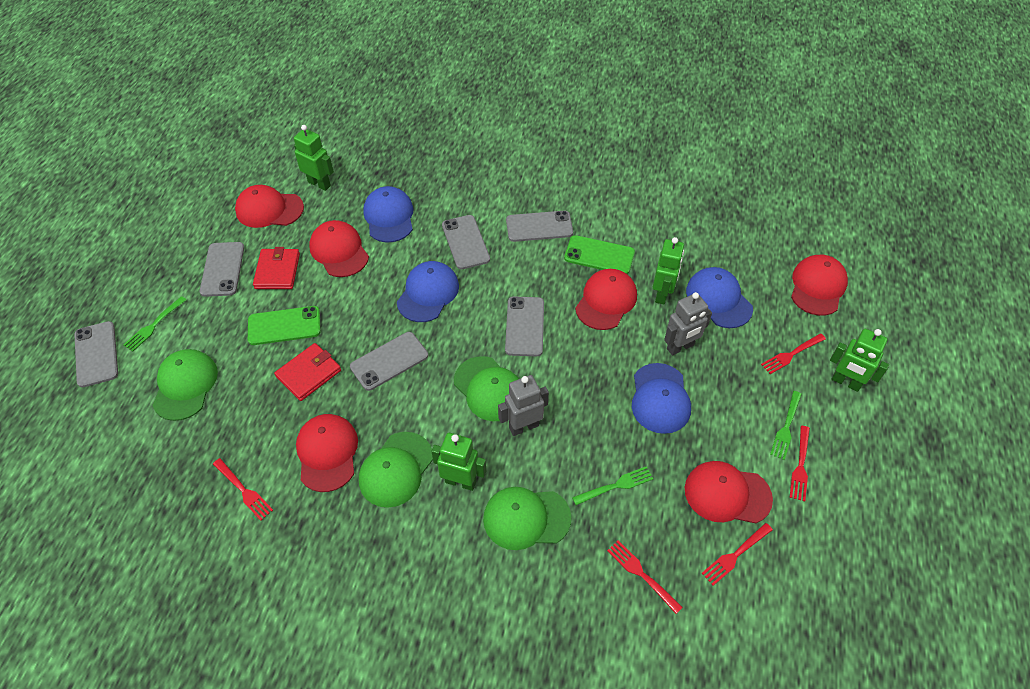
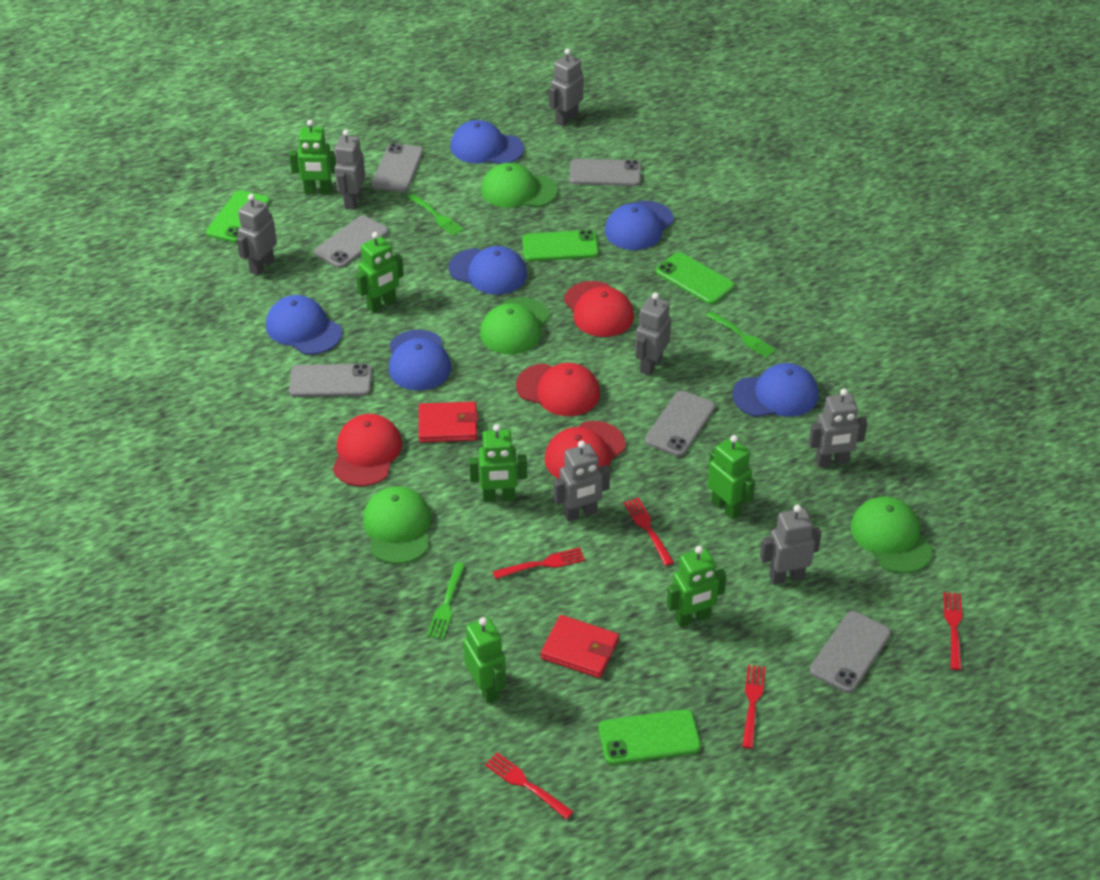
blue cap: [363,186,413,242] [397,261,459,322] [632,363,691,434] [686,267,753,328] = 4 -> [266,295,342,355] [389,330,451,391] [449,246,527,295] [450,120,524,164] [605,201,674,250] [732,363,818,417] = 6
green phone: [248,306,321,345] [564,235,635,274] = 2 -> [206,190,270,243] [522,230,599,261] [599,709,701,765] [656,252,735,305] = 4
green robot: [294,125,334,191] [431,433,486,491] [653,237,684,304] [830,329,889,392] = 4 -> [289,120,337,194] [356,232,404,313] [464,617,506,703] [469,424,527,502] [667,546,727,627] [707,435,755,519] = 6
grey robot: [498,375,549,436] [664,292,712,356] = 2 -> [236,194,277,275] [335,129,365,210] [549,49,584,127] [554,441,610,522] [635,293,671,376] [760,505,821,585] [809,389,868,467] = 7
red cap: [235,185,304,228] [296,414,358,492] [309,220,369,277] [575,269,637,330] [685,461,773,523] [791,255,848,316] = 6 -> [333,414,402,487] [516,363,600,416] [545,421,626,479] [564,281,634,337] = 4

